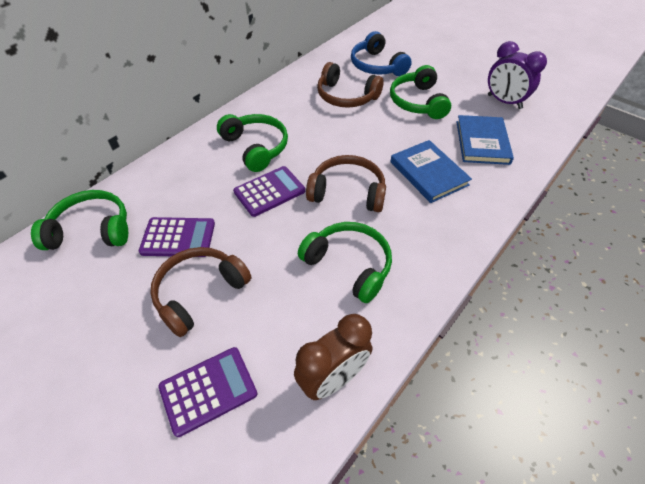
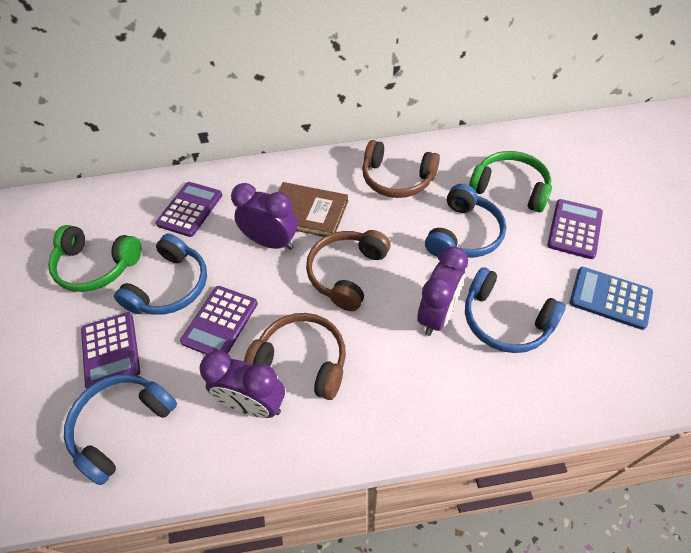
blue book: [390,140,472,203] [457,115,514,165] = 2 -> none = 0
blue calculator: none = 0 -> [570,267,653,330] = 1
blue headphones: [351,31,412,76] = 1 -> [64,374,177,485] [114,234,207,315] [425,184,506,258] [465,267,566,353] = 4
brown book: none = 0 -> [278,182,348,237] = 1
brown clock: [294,314,372,400] = 1 -> none = 0
green headphones: [31,190,128,250] [217,114,288,172] [298,222,392,303] [390,65,451,119] = 4 -> [48,225,141,292] [469,151,552,212] = 2
purple calculator: [139,217,215,257] [158,347,258,437] [233,166,305,217] = 3 -> [81,312,140,389] [156,182,222,237] [180,286,258,355] [547,199,603,259] = 4
purple clock: [488,41,547,109] = 1 -> [200,351,285,418] [231,183,298,250] [417,246,468,336] = 3

